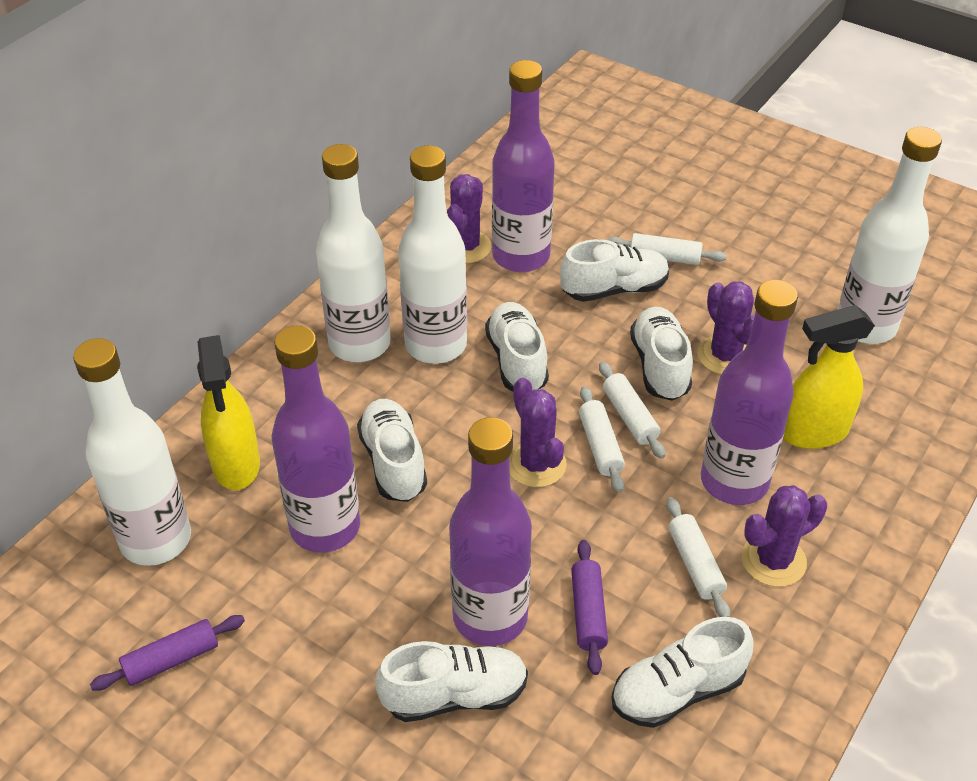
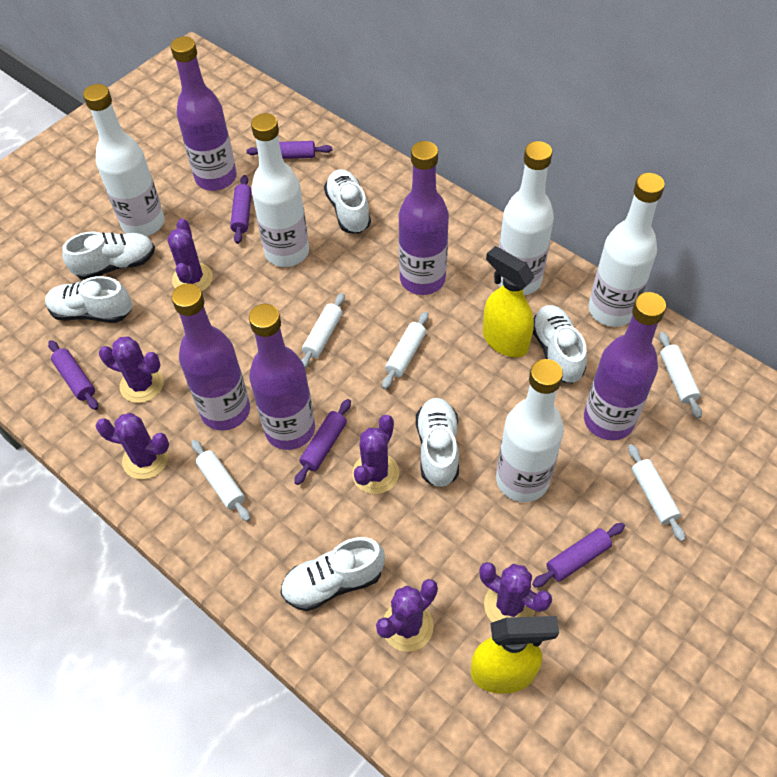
purple bottle: [271,326,360,552] [449,417,532,646] [492,60,555,272] [701,280,798,505] = 4 -> [171,37,237,191] [172,283,250,430] [249,304,315,450] [399,141,449,295] [584,292,666,440] = 5
purple cactus: [447,174,492,263] [510,378,567,487] [697,282,755,374] [742,485,827,587] = 4 -> [96,413,169,479] [99,336,164,403] [167,218,213,292] [352,415,399,494] [376,579,438,652] [479,562,552,622] = 6
purple rolling pin: [90,615,245,691] [571,540,608,675] = 2 -> [48,340,98,410] [230,175,252,244] [246,141,332,159] [294,399,351,485] [532,523,625,587] = 5
white bottle: [73,338,191,566] [316,144,391,362] [398,145,467,364] [838,127,942,344] = 4 -> [83,84,164,236] [251,113,309,267] [496,359,564,502] [498,141,554,295] [589,173,665,327] = 5
white rolling pin: [579,386,625,493] [599,362,665,459] [607,233,727,265] [666,497,730,617] = 4 -> [191,440,250,521] [301,293,345,368] [382,312,429,389] [628,444,685,542] [659,332,702,418] = 5

